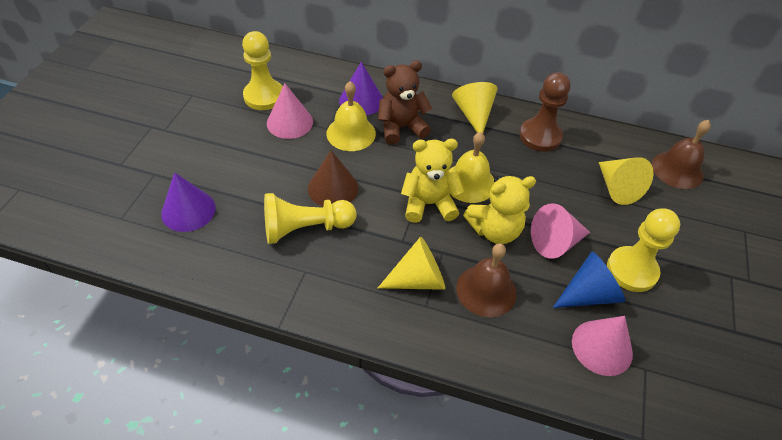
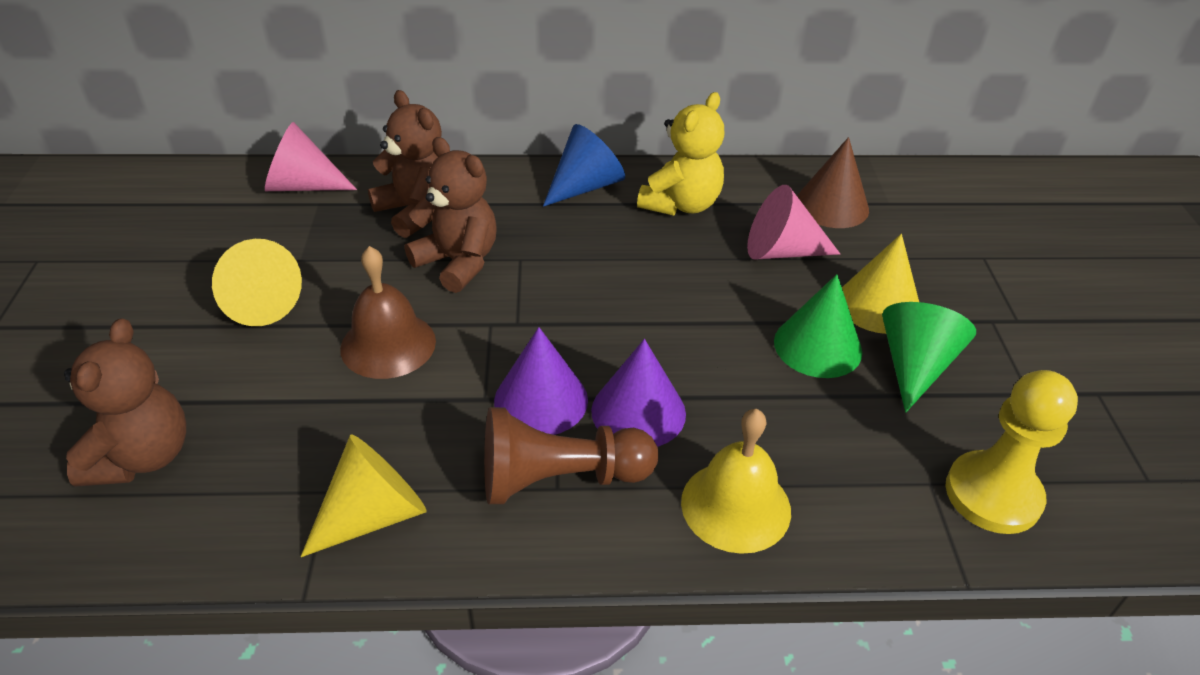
brown bell: [456,243,516,317] [652,120,711,189] = 2 -> [340,246,436,379] = 1
brown teddy bear: [378,61,432,145] = 1 -> [64,318,186,487] [368,90,442,238] [405,137,497,293] = 3
green cone: none = 0 -> [774,274,862,378] [882,302,976,413] = 2
pink cone: [267,84,313,139] [531,203,590,259] [572,316,633,376] = 3 -> [265,122,357,191] [747,185,840,259] = 2
yellow bell: [326,81,376,151] [449,132,495,203] = 2 -> [681,409,791,554] = 1
yellow pawn: [242,31,283,110] [264,193,357,244] [607,208,680,292] = 3 -> [945,370,1078,534] = 1
yellow teddy bear: [401,139,464,223] [463,176,536,244] = 2 -> [637,92,724,216] = 1

